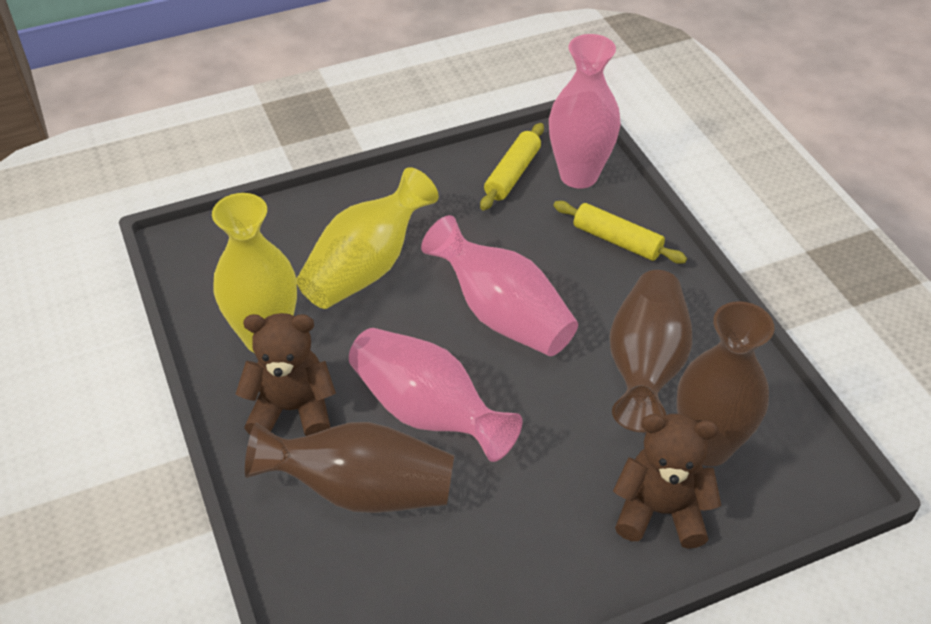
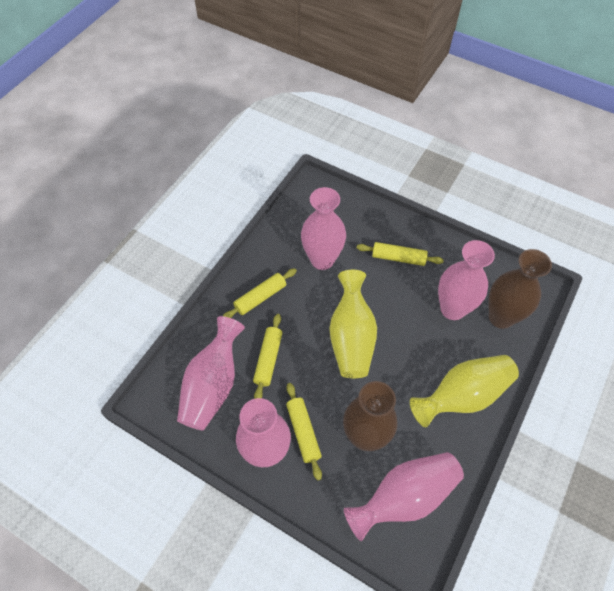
brown teddy bear: [236,313,336,436] [613,414,721,549] = 2 -> none = 0
brown vase: [245,422,454,513] [610,270,692,432] [677,301,774,466] = 3 -> [343,381,398,451] [488,249,552,329] = 2
pink vase: [349,328,523,462] [421,215,578,356] [549,34,621,189] = 3 -> [177,316,245,431] [236,398,291,467] [301,187,346,270] [344,452,464,541] [438,240,495,320] = 5
yellow rolling pin: [480,123,544,210] [553,201,687,264] = 2 -> [223,268,297,318] [253,314,282,399] [286,383,322,480] [357,242,444,266] = 4

